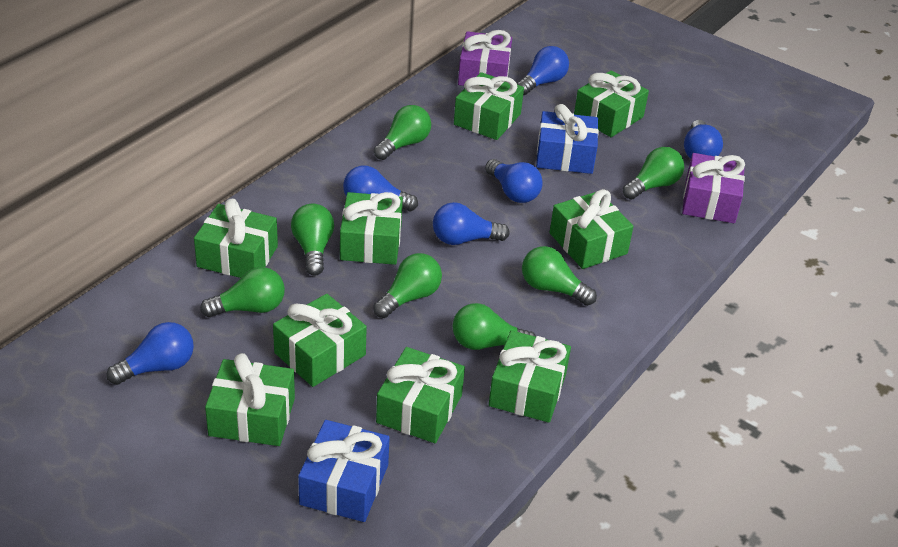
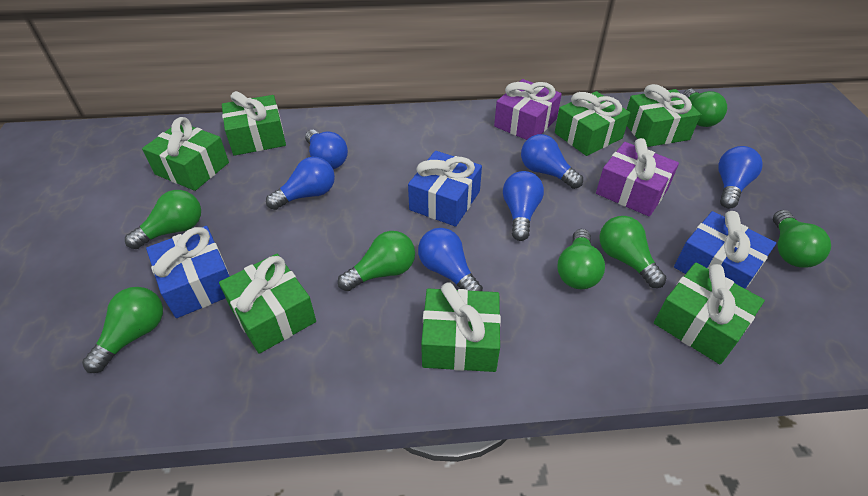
blue gift: [298,420,390,522] [536,104,599,174] = 2 -> [146,226,230,318] [408,151,482,227] [674,211,776,289] = 3
green gift: [194,199,278,278] [205,353,295,446] [273,294,367,387] [340,192,403,265] [376,347,465,443] [454,72,524,140] [489,330,571,423] [549,189,634,269] [574,71,649,137] = 9 -> [142,117,229,191] [219,254,316,354] [222,91,286,156] [421,282,501,372] [555,91,630,156] [627,84,701,147] [654,262,765,364] = 7

